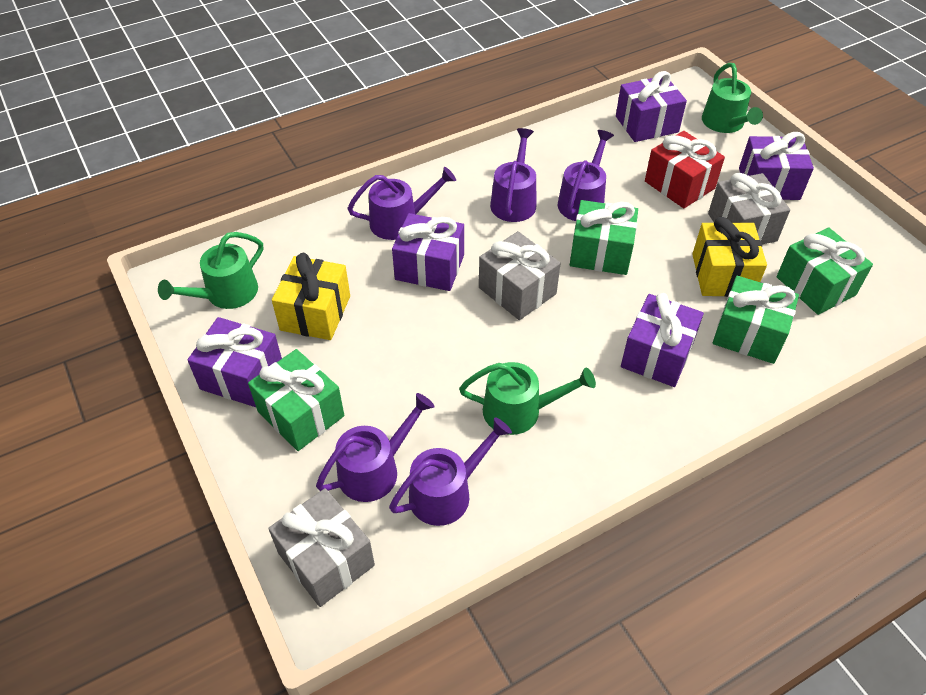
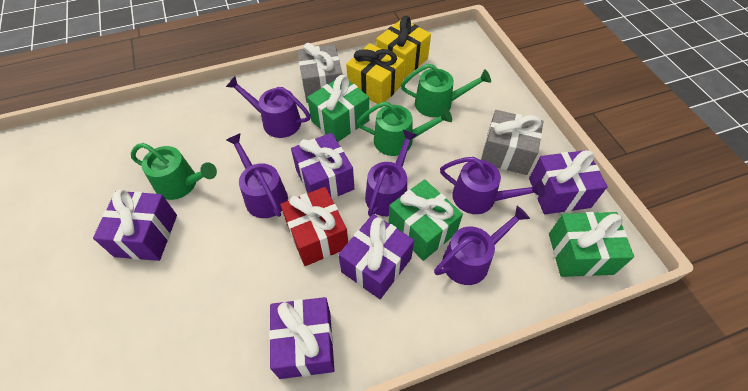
green gift: [248,349,344,451] [570,200,638,275] [712,276,799,364] [777,227,873,315] = 4 -> [307,75,369,142] [388,179,463,261] [549,212,634,277] = 3
grey gift: [268,488,375,607] [479,231,561,320] [708,173,790,244] = 3 -> [297,43,342,103] [481,110,543,175] = 2

